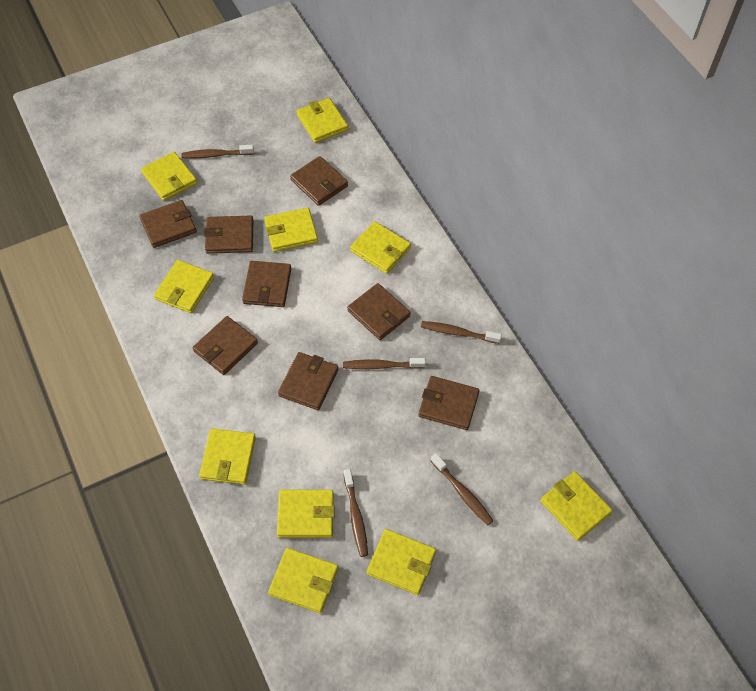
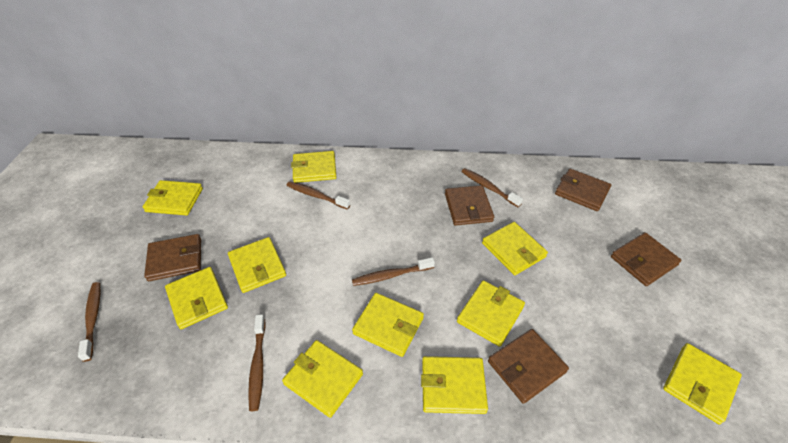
brown wallet: [139,200,197,248] [193,316,258,375] [204,215,254,254] [242,261,291,307] [278,352,338,410] [290,156,348,206] [347,283,411,340] [418,376,479,430] = 8 -> [144,234,201,281] [445,185,494,226] [488,329,569,404] [555,169,611,211] [611,232,682,286] = 5

